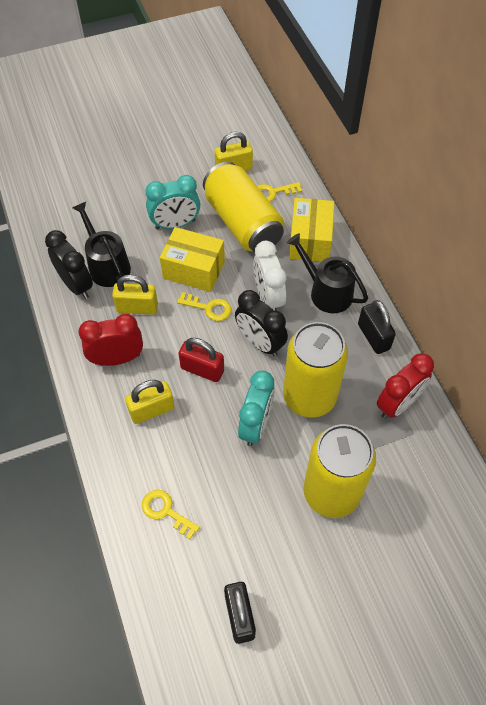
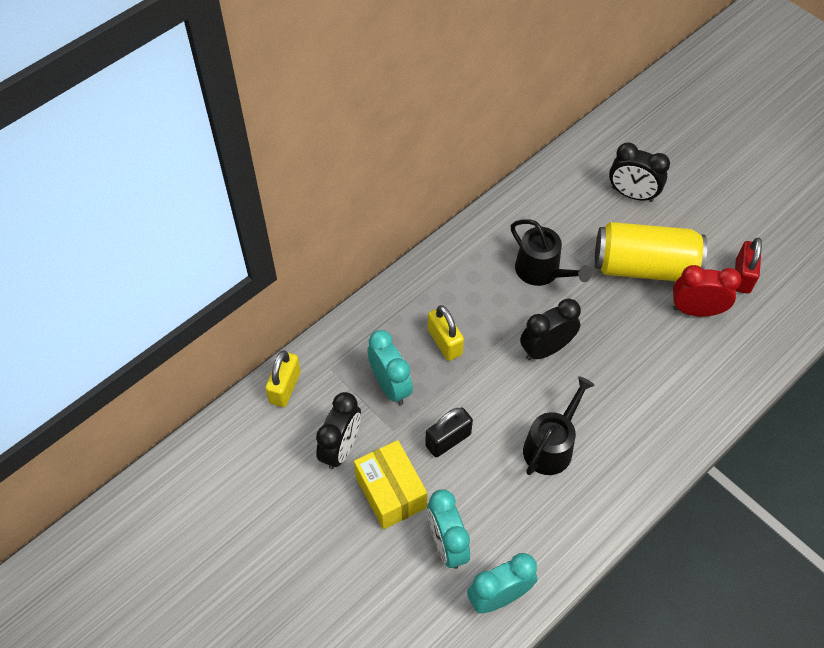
black clock: [45,230,93,299] [235,290,288,357] = 2 -> [316,392,361,469] [520,298,581,360] [609,142,670,202] = 3
black padlock: [224,582,256,644] [358,300,396,354] = 2 -> [425,407,473,457] = 1
red clock: [79,314,143,366] [377,353,434,419] = 2 -> [673,265,742,317] = 1
turquoise clock: [145,175,200,229] [238,371,275,446] = 2 -> [368,330,413,405] [427,489,470,569] [467,553,537,614] = 3
white clock: [253,241,286,311] = 1 -> none = 0
yellow box: [160,227,225,292] [289,198,334,262] = 2 -> [354,440,427,530] = 1
yellow can: [203,162,284,252] [283,322,348,418] [303,424,376,518] = 3 -> [595,222,707,281] = 1
yellow key: [142,490,200,539] [177,292,231,321] [257,182,302,202] = 3 -> none = 0
yellow padlock: [112,275,158,315] [125,380,174,424] [215,132,253,171] = 3 -> [265,350,301,407] [428,305,464,361] = 2

